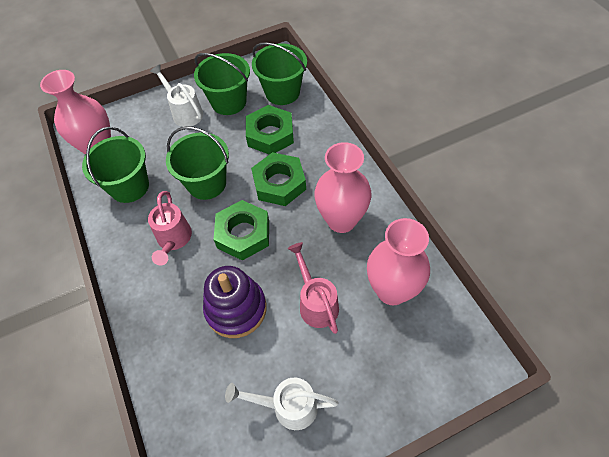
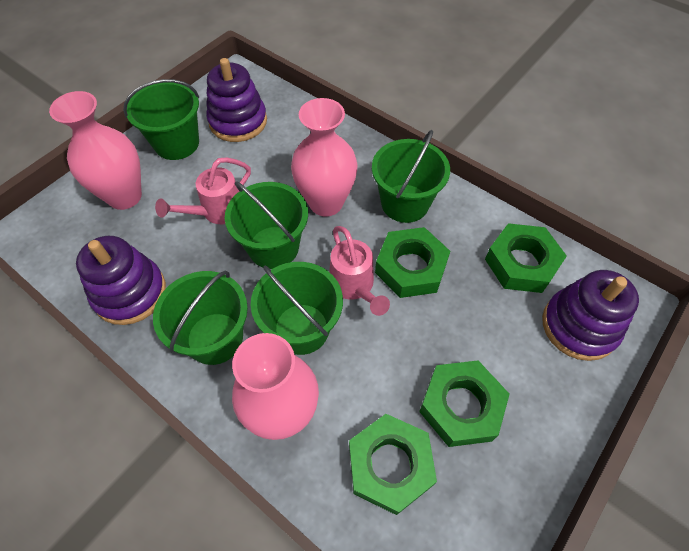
green bucket: [82,127,149,203] [166,126,229,200] [194,53,250,115] [252,42,307,105] = 4 -> [123,79,199,160] [153,270,248,365] [225,181,308,269] [251,262,343,355] [372,130,450,223] = 5
green nut: [214,200,269,261] [246,105,294,154] [251,152,306,206] = 3 -> [349,414,437,515] [375,227,450,298] [419,360,510,447] [485,223,567,293] = 4
purple stacking toy: [203,266,267,338] = 1 -> [76,236,166,325] [206,58,267,142] [542,270,639,361] = 3
white watering can: [150,64,203,127] [225,378,338,430] = 2 -> none = 0

